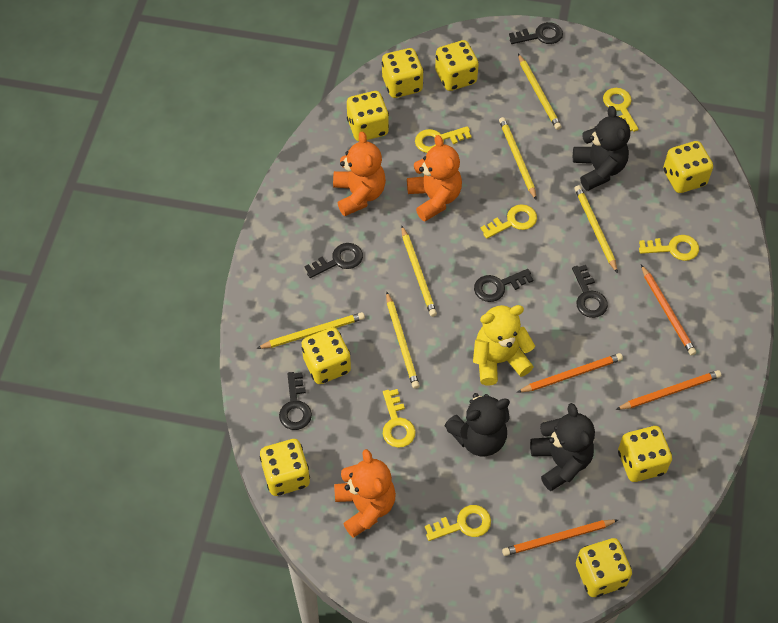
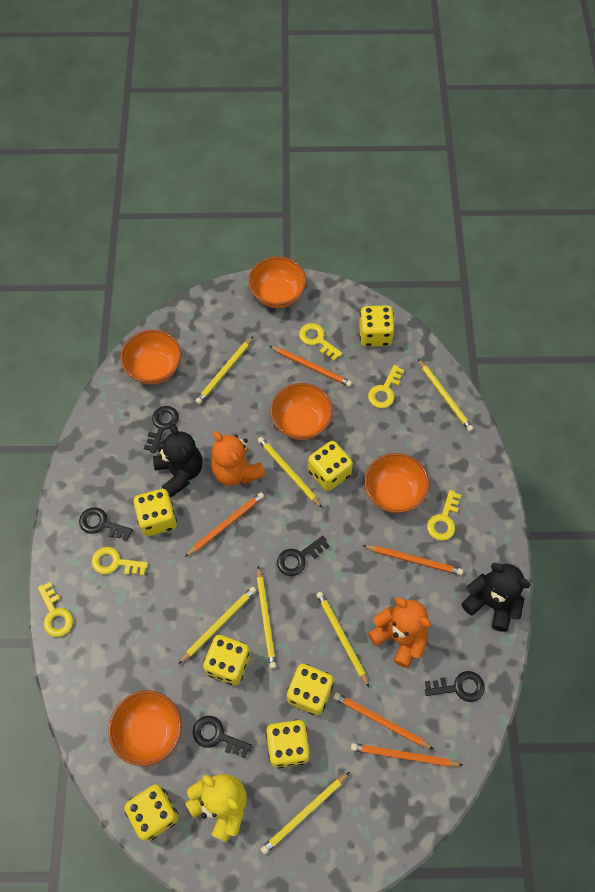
black teddy bear: [445,393,510,457] [530,403,595,491] [573,106,630,191] = 3 -> [153,424,202,498] [462,563,531,632] = 2
orange bowl: none = 0 -> [108,691,182,766] [120,330,181,384] [248,257,307,308] [270,383,333,440] [364,453,429,513] = 5
orange pencil: [502,520,618,556] [518,353,623,392] [616,370,721,410] [641,265,696,356] = 4 -> [185,492,264,557] [270,346,352,387] [333,692,434,749] [351,743,462,767] [362,545,463,575] = 5
orange teddy bear: [333,131,386,216] [334,449,396,538] [407,135,462,221] = 3 -> [211,431,265,486] [368,597,431,668] = 2
yellow dice: [260,439,310,496] [301,327,351,384] [347,91,389,141] [382,48,424,98] [435,40,479,91] [576,538,632,597] [618,426,672,482] [663,141,713,193] = 8 -> [124,784,179,841] [133,489,177,536] [203,635,250,685] [266,719,310,768] [287,664,334,715] [308,441,353,491] [359,306,395,347] = 7
yellow key: [383,389,416,448] [415,126,471,153] [425,505,491,541] [480,204,537,239] [603,88,638,132] [639,235,699,261] = 6 -> [38,582,73,637] [92,547,148,575] [299,323,342,361] [368,365,404,408] [427,490,461,541] = 5
yellow pencil: [257,312,365,349] [386,291,420,389] [401,226,437,317] [499,117,537,200] [518,54,562,130] [574,185,618,273] = 6 -> [179,587,257,664] [195,337,253,404] [257,566,277,669] [258,437,322,508] [260,772,350,855] [316,592,369,687] [418,359,474,432] = 7

